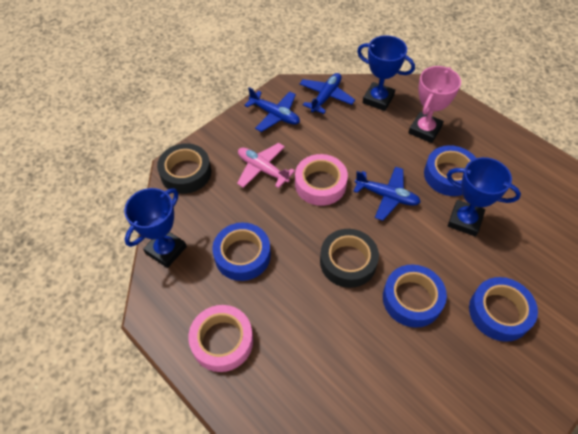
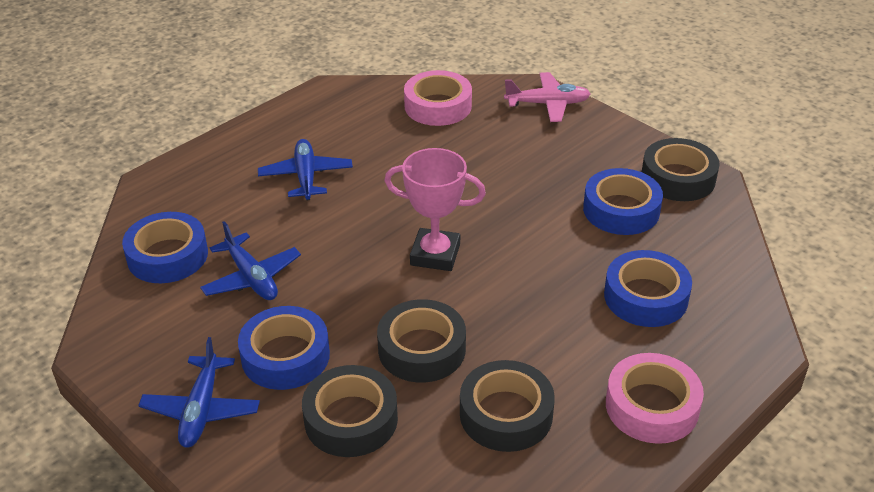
black tape: [157,143,211,194] [320,229,379,288] = 2 -> [302,365,398,457] [377,299,466,383] [460,360,555,452] [642,138,720,201] = 4
blue trophy: [124,188,187,268] [357,35,415,111] [447,157,521,237] = 3 -> none = 0

